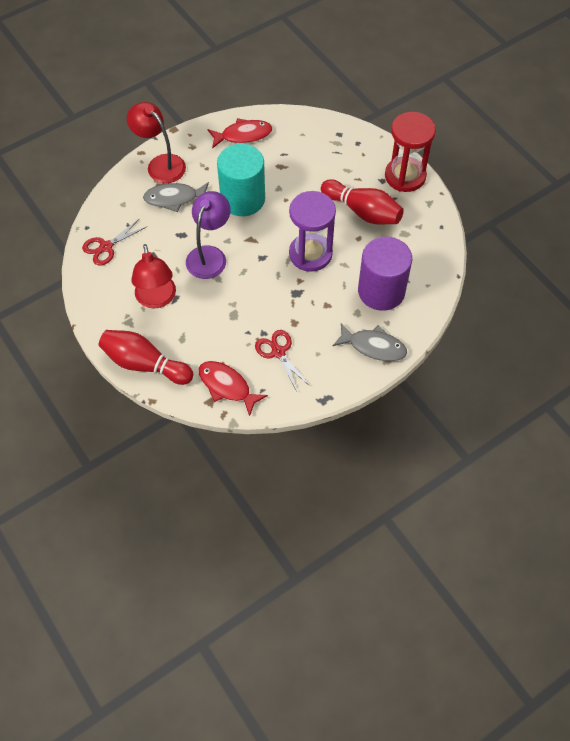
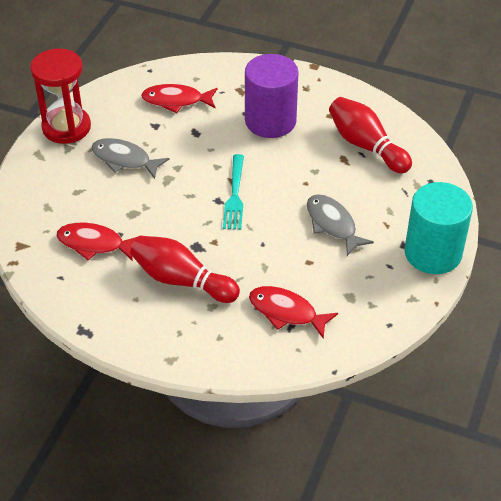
purple hourglass: [289,191,336,272] = 1 -> none = 0
purple lamp: [186,191,230,279] = 1 -> none = 0
red fish: [199,361,268,416] [208,118,272,149] = 2 -> [56,223,137,261] [141,84,217,113] [249,286,338,339] = 3
red lamp: [127,102,186,183] [131,244,176,308] = 2 -> none = 0
red scissors: [82,219,146,265] [255,330,310,392] = 2 -> none = 0
turquoise fork: none = 0 -> [223,154,244,230] = 1

